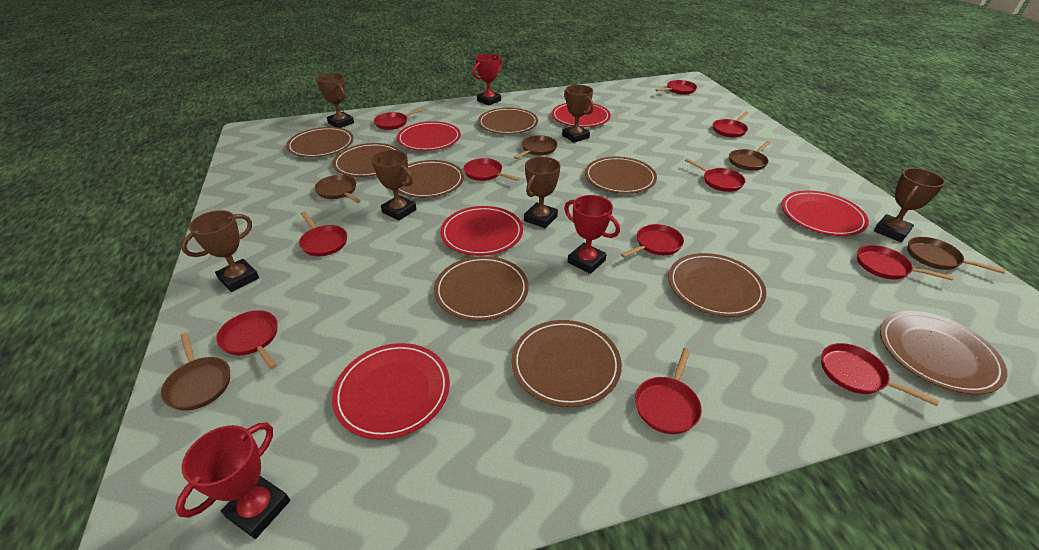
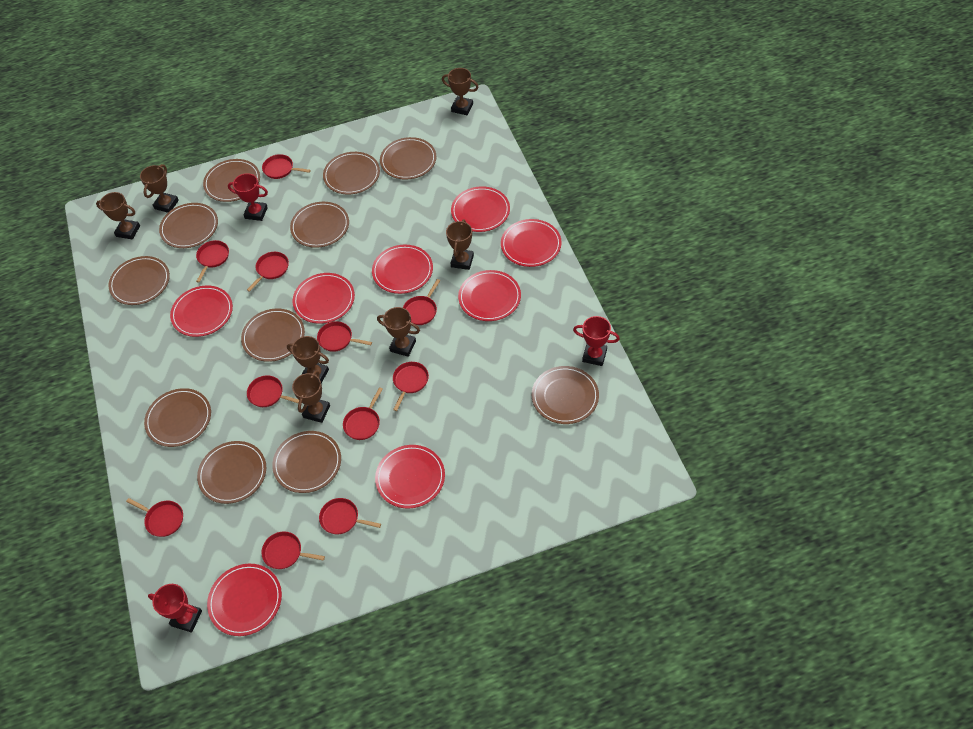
brown pan: [161,333,230,411] [315,175,361,203] [514,135,557,159] [729,141,771,171] [907,237,1006,274] = 5 -> none = 0
brown plate: [286,127,354,157] [333,143,400,177] [398,160,464,198] [434,256,529,321] [478,108,538,134] [511,320,622,407] [585,157,657,194] [668,253,766,317] [880,311,1007,395] = 9 -> [108,256,170,305] [144,388,211,447] [159,203,218,248] [197,441,266,504] [203,159,260,202] [241,308,305,362] [272,431,341,493] [290,202,349,248] [323,152,380,195] [380,137,436,180] [532,366,599,424] = 11
brown trophy: [181,210,259,292] [317,73,354,128] [372,150,416,221] [524,157,560,228] [562,85,594,143] [874,168,945,242] = 6 -> [96,192,140,240] [140,164,179,213] [287,336,329,383] [292,370,330,423] [377,307,420,357] [442,68,479,115] [446,220,474,270] = 7
red plate: [332,343,450,440] [397,121,461,151] [440,206,523,256] [552,103,611,127] [782,191,869,236] = 5 -> [170,286,233,337] [207,564,282,636] [293,273,355,324] [372,245,433,294] [375,445,445,508] [451,186,510,232] [458,270,521,321] [501,219,562,267] = 8

